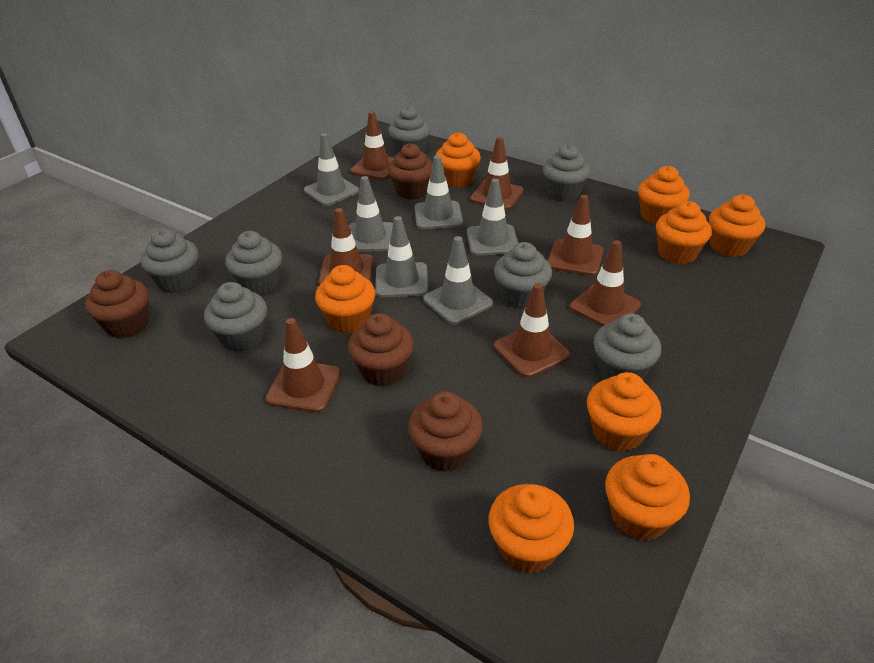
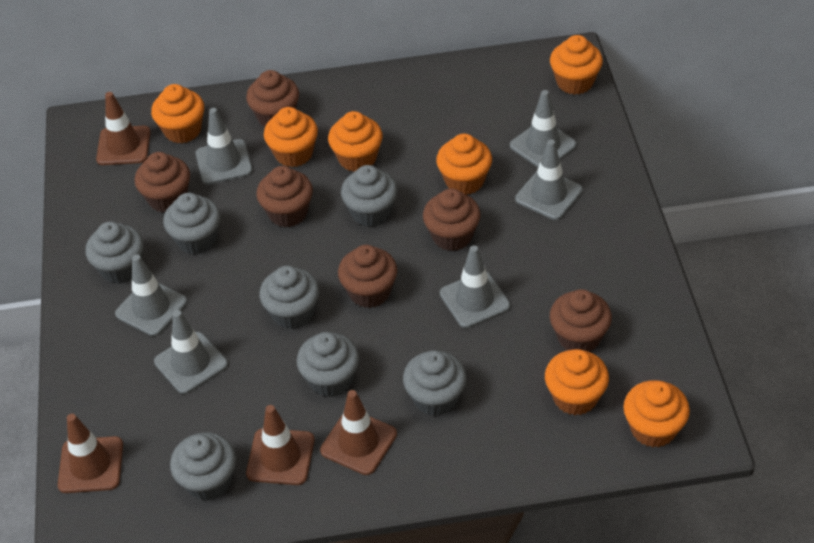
brown cupcake: [85,270,149,339] [348,313,414,386] [388,143,433,200] [408,391,483,472] = 4 -> [135,152,190,212] [246,70,299,127] [256,166,313,227] [338,245,397,308] [423,189,480,251] [550,289,612,352] = 6
brown traffic cone: [265,318,341,412] [319,208,374,285] [350,111,395,180] [470,137,524,210] [494,283,571,378] [548,195,604,276] [570,240,641,326] = 7 -> [58,414,123,493] [96,92,151,165] [246,405,315,485] [320,390,397,475] = 4
orange cupcake: [315,265,375,333] [436,132,481,188] [488,484,574,573] [587,372,661,452] [605,454,690,541] [638,166,690,224] [656,201,712,264] [709,194,765,257] = 8 -> [151,84,204,143] [264,107,318,167] [328,111,383,172] [436,134,492,195] [545,349,609,415] [550,35,603,95] [623,380,690,447] = 7

